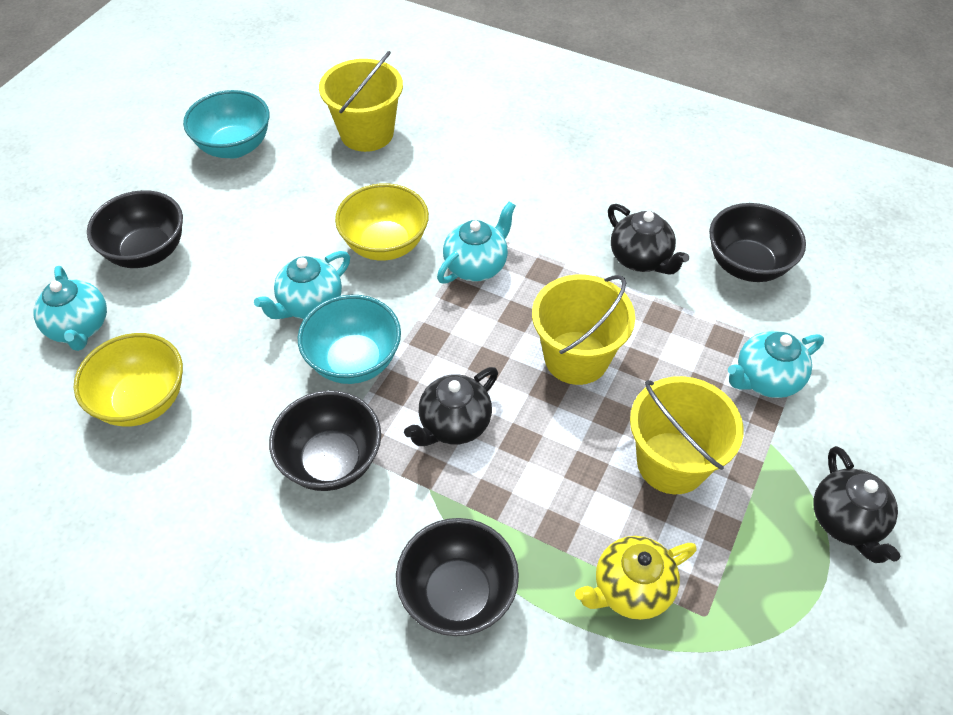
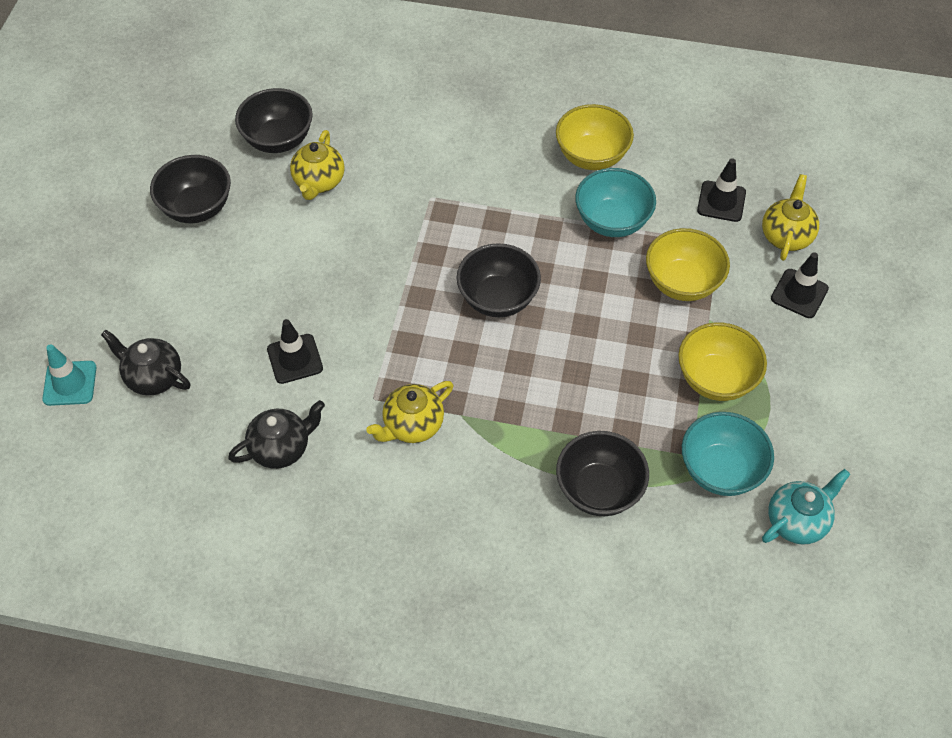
black teapot: [404,367,498,446] [608,204,689,275] [813,446,900,563] = 3 -> [101,330,190,395] [228,400,325,469] = 2
black traffic cone: none = 0 -> [267,319,323,384] [697,158,746,222] [771,252,829,318] = 3
turquoise teapot: [33,266,107,351] [254,251,350,319] [437,201,516,284] [728,331,824,398] = 4 -> [762,469,850,545] = 1
turquoise traffic cone: none = 0 -> [42,344,97,406] = 1
yellow bowl: [74,333,183,427] [335,183,429,261] = 2 -> [556,104,634,170] [646,228,730,301] [678,322,767,401] = 3
yellow bucket: [319,51,403,152] [532,275,635,385] [630,376,744,494] = 3 -> none = 0
yellow teapot: [575,536,697,620] = 1 -> [290,130,345,200] [366,381,453,443] [762,174,819,261] = 3

